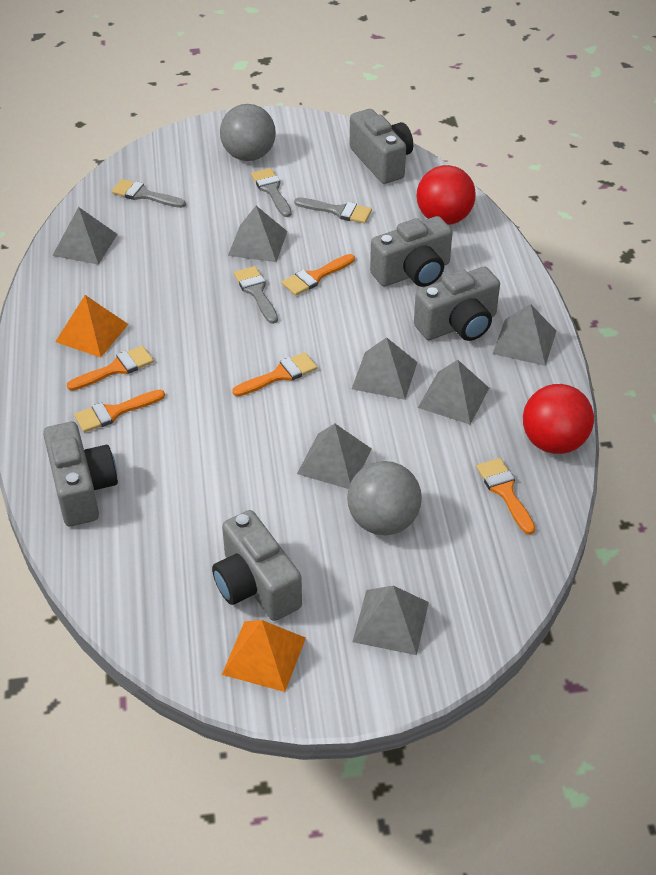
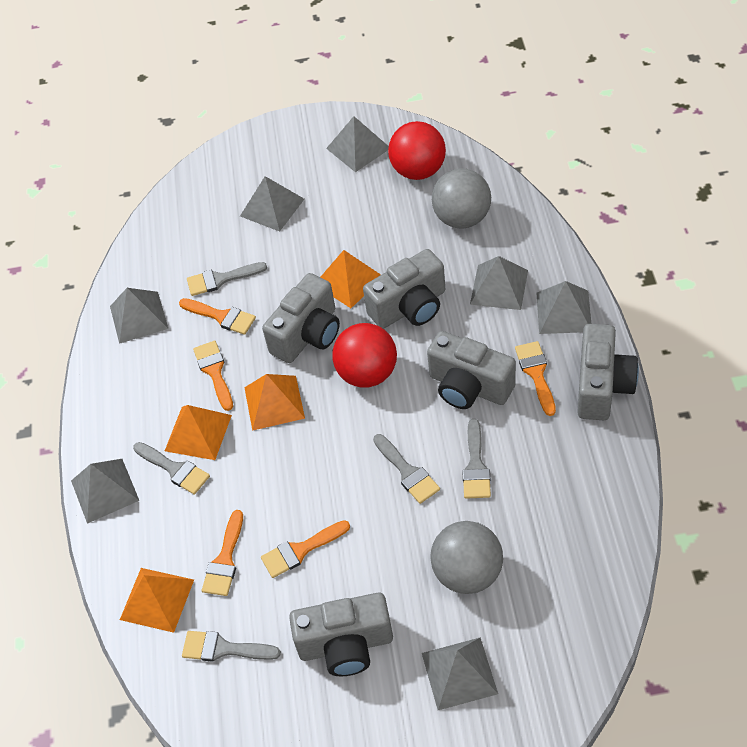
grey brush: [111,179,186,208] [234,266,278,324] [251,168,292,217] [294,197,372,223] = 4 -> [133,442,210,495] [182,631,281,662] [187,262,267,296] [373,434,440,504] [462,419,491,499] = 5
orange pyramid: [55,295,129,357] [222,620,306,692] = 2 -> [120,568,194,633] [165,405,232,460] [244,374,305,431] [321,250,381,308] = 4

